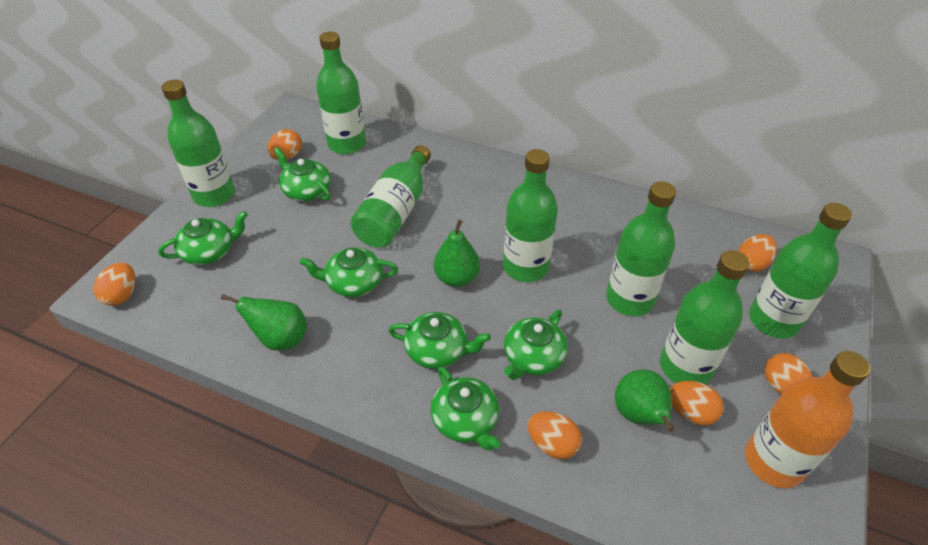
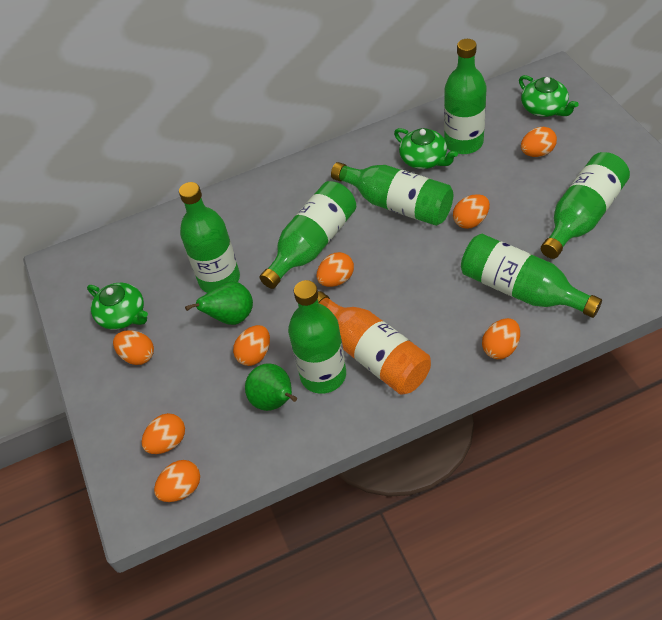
green pear: [221,294,307,351] [434,219,480,287] [615,370,674,432] = 3 -> [185,281,253,325] [245,363,297,411] = 2
green teapot: [158,211,248,265] [274,147,331,201] [300,247,398,297] [388,312,491,369] [431,366,501,451] [504,310,568,380] = 6 -> [87,283,148,330] [394,128,458,169] [519,75,579,117] = 3
orange egg: [93,263,136,306] [267,129,302,160] [528,412,582,459] [670,381,724,426] [738,234,777,272] [765,353,813,394] = 6 -> [113,330,154,365] [142,413,185,454] [154,460,200,502] [233,325,270,366] [316,252,354,287] [453,194,490,229] [482,318,520,359] [521,127,557,157] = 8

